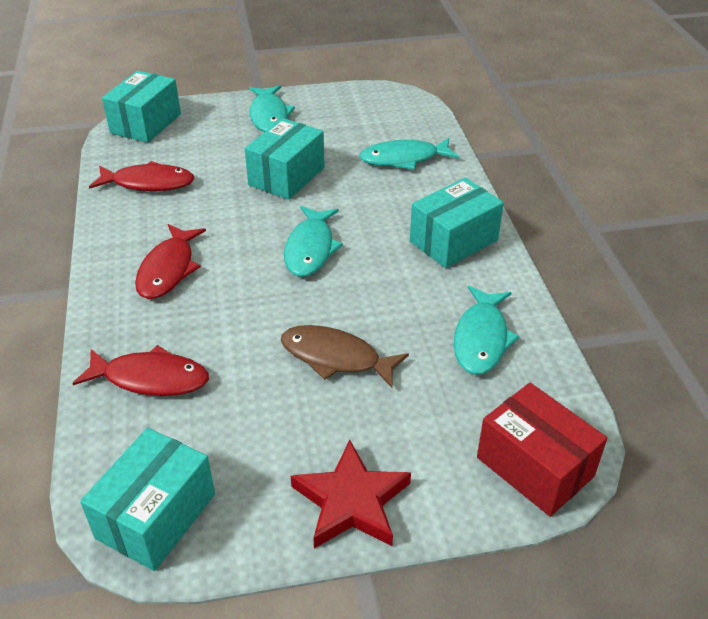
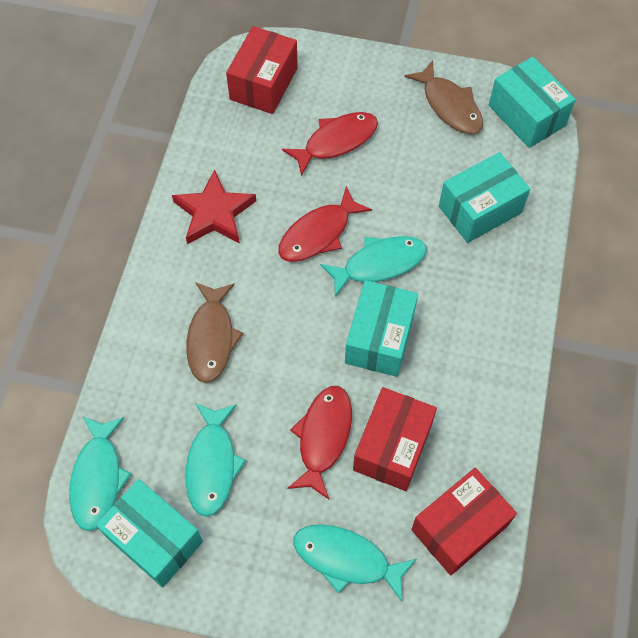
brown fish: [281,325,409,388] = 1 -> [186,282,244,383] [404,60,483,134] = 2
red box: [477,383,607,517] = 1 -> [226,26,298,114] [353,387,437,491] [411,468,517,575] = 3

